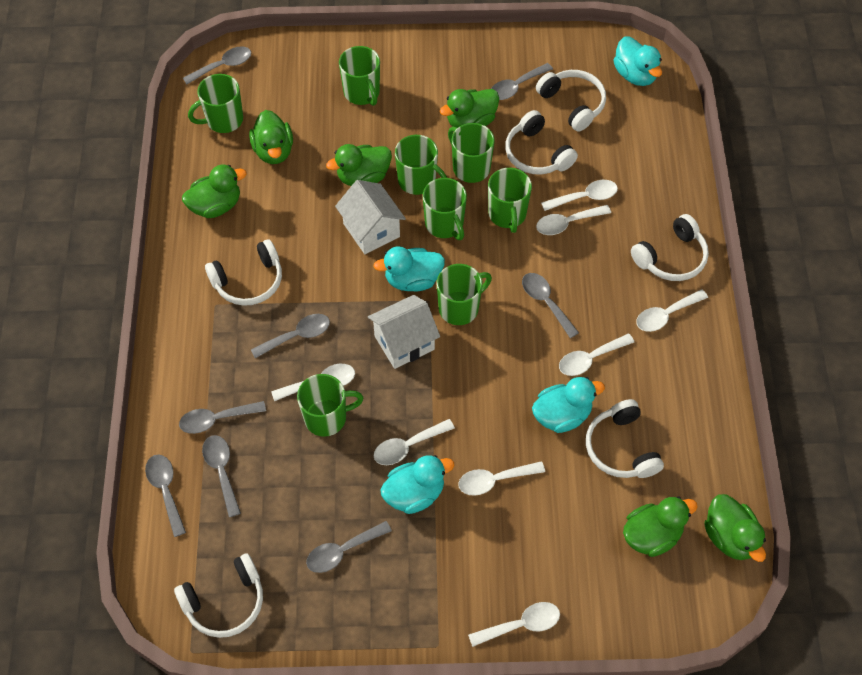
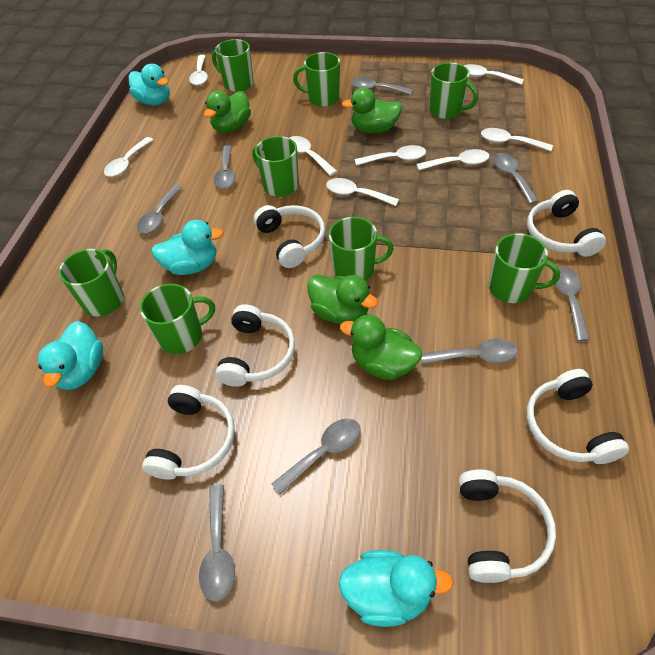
green duck: [182,165,247,218] [249,110,293,164] [326,144,392,186] [440,89,499,128] [623,497,698,557] [705,494,766,562] = 6 -> [204,91,251,133] [307,274,378,324] [340,315,422,380] [342,87,402,134] = 4
white house: [335,180,406,254] [368,295,440,369] = 2 -> none = 0

